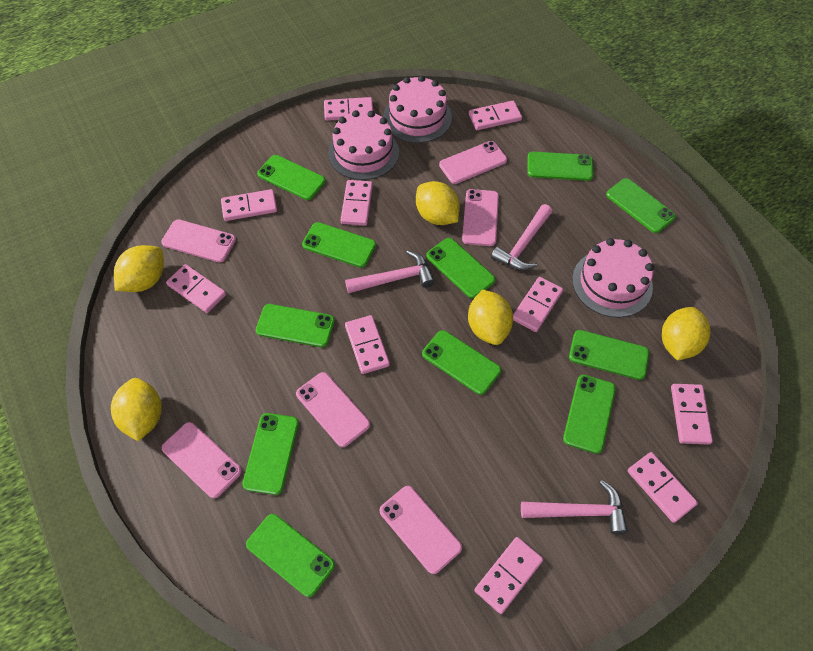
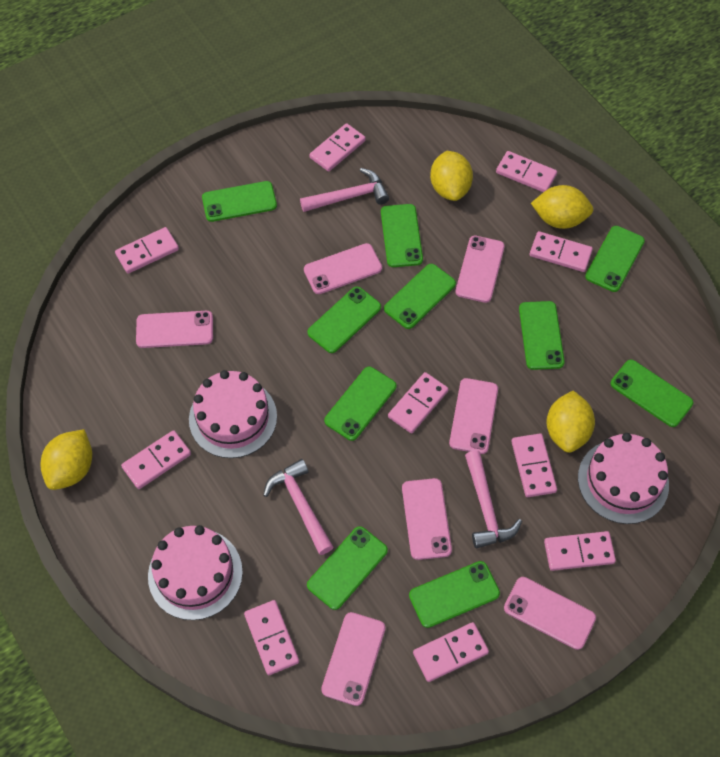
green phone: [242,413,299,495] [246,514,335,597] [256,304,335,347] [257,155,326,200] [302,222,376,268] [422,330,501,395] [426,238,496,299] [527,152,594,181] [563,375,616,454] [569,330,649,380] [606,178,676,233] = 11 -> [202,181,277,222] [307,287,381,353] [307,526,388,610] [324,367,396,441] [381,204,423,267] [384,264,456,329] [409,561,500,628] [519,301,565,370] [585,226,645,292] [610,360,694,427] = 10
pink phone: [161,219,236,263] [161,422,242,498] [296,372,370,447] [380,486,462,574] [439,141,507,184] [462,189,499,246] = 6 -> [136,311,213,348] [304,243,382,294] [321,612,385,706] [402,478,452,560] [449,378,498,454] [455,236,505,303] [504,577,596,650] = 7
yellow lemon: [111,378,162,441] [114,245,164,292] [416,181,460,225] [468,289,513,345] [662,307,710,361] = 5 -> [40,429,92,490] [430,151,473,201] [531,185,594,229] [546,391,595,453] = 4

